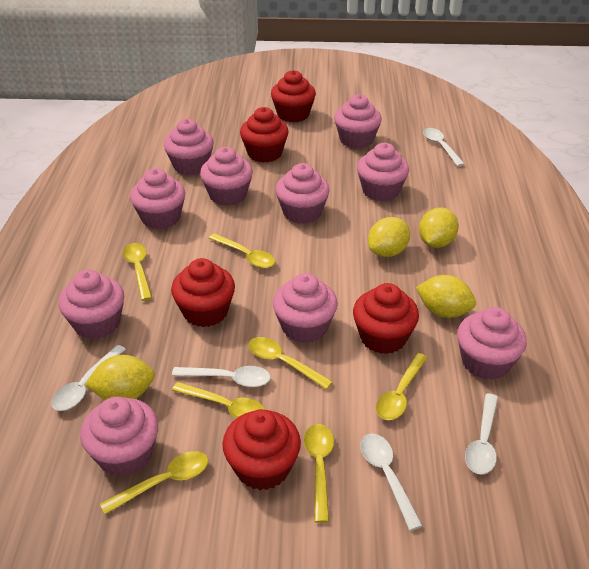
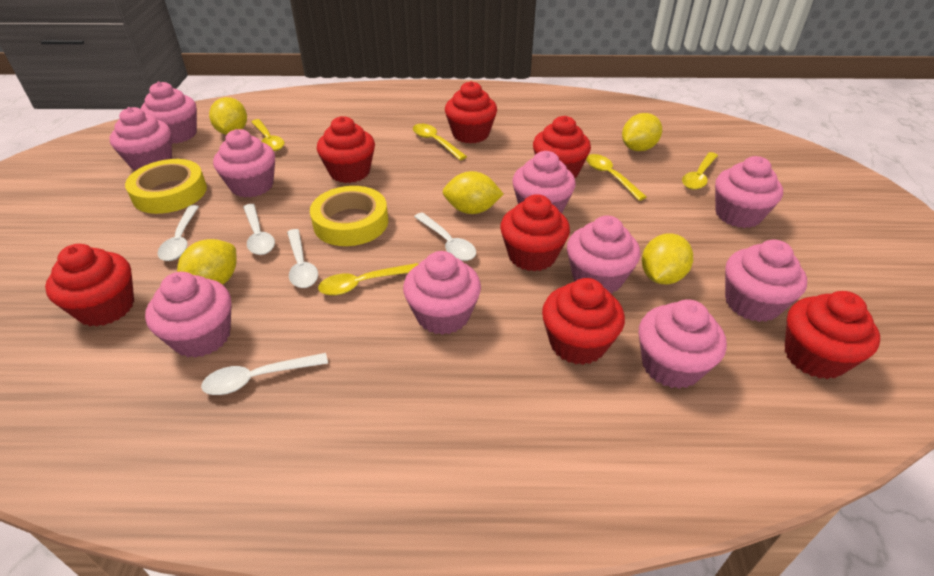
red cupcake: [171,258,235,327] [222,409,301,490] [240,107,289,163] [271,70,316,123] [353,283,419,354] = 5 -> [45,244,134,327] [317,116,375,183] [445,81,497,144] [500,194,570,271] [533,116,591,178] [542,278,625,365] [785,291,880,379] = 7
yellow lemon: [85,355,155,400] [368,217,410,257] [416,275,476,318] [419,207,459,248] = 4 -> [177,239,237,285] [209,97,247,135] [442,171,503,214] [622,113,662,151] [642,233,693,284] = 5
yellow spoon: [100,451,209,515] [123,243,152,301] [172,382,265,418] [209,233,275,268] [248,337,333,390] [304,424,334,523] [376,353,428,420] = 7 -> [251,119,284,151] [318,263,418,296] [413,124,467,160] [586,154,647,201] [682,152,718,190] = 5
yellow tape: none = 0 -> [125,159,207,214] [310,186,388,246] = 2

